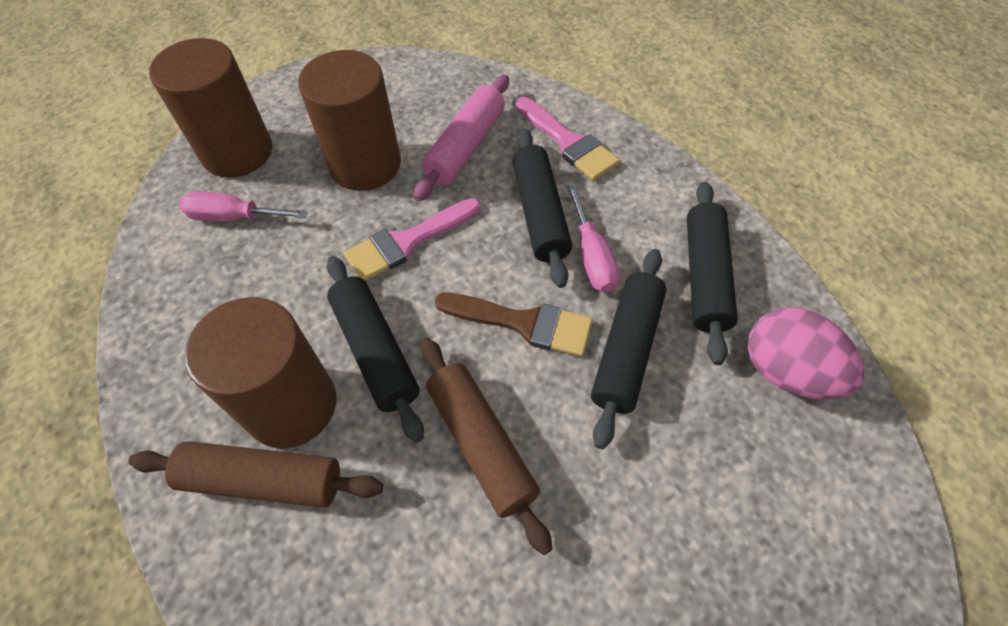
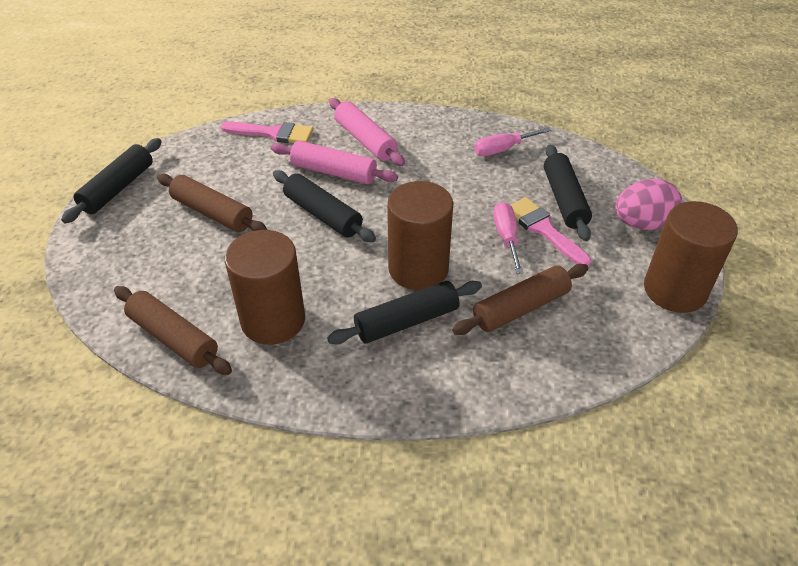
brown brush: [435,292,593,357] = 1 -> none = 0
brown rolling pin: [128,441,383,508] [421,338,552,555] = 2 -> [114,286,232,375] [157,174,267,232] [452,264,588,335] = 3
pink rolling pin: [414,75,509,202] = 1 -> [271,141,398,184] [329,98,405,166] = 2

